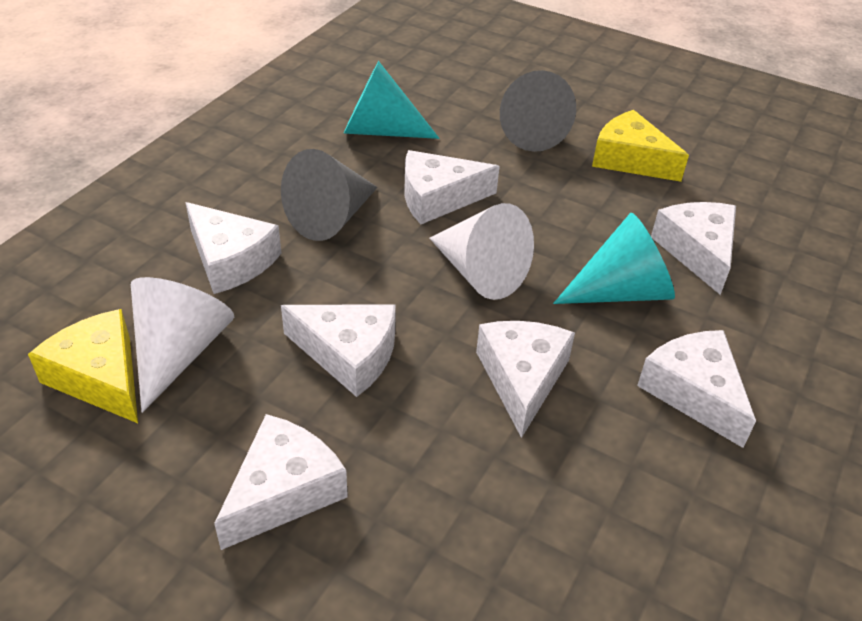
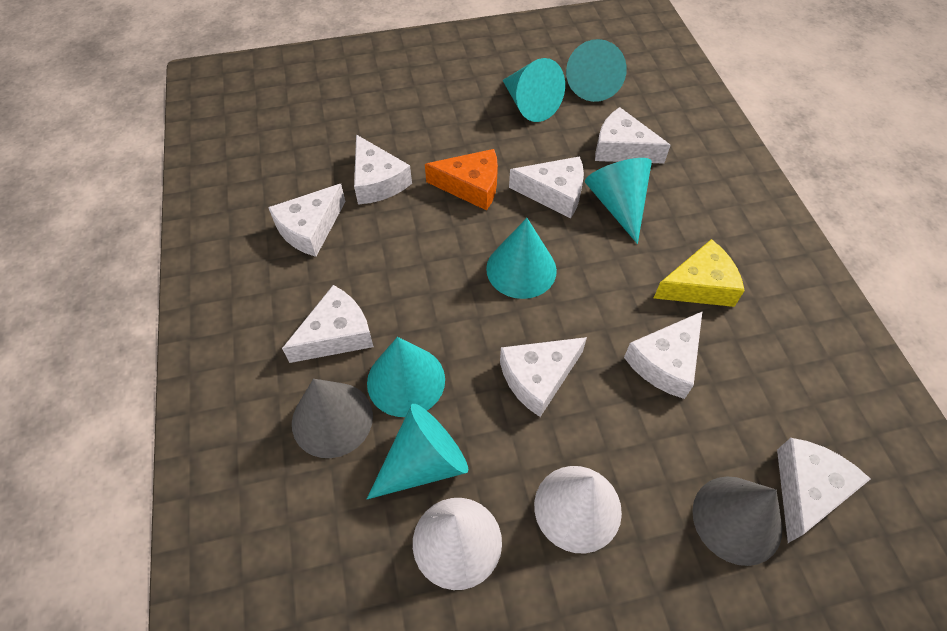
orange cheese: none = 0 -> [425,149,498,211] = 1
turquoise cone: [343,61,439,139] [553,212,675,304] = 2 -> [367,337,445,417] [367,404,468,499] [486,218,557,299] [502,58,565,122] [566,39,627,102] [585,158,652,244] = 6
white cheese: [185,202,282,294] [214,414,348,550] [281,304,396,397] [405,150,500,224] [476,321,575,438] [637,330,756,448] [651,202,736,295] = 7 -> [268,184,346,257] [282,285,374,363] [354,134,412,205] [500,337,587,417] [509,156,584,218] [595,107,671,164] [624,312,702,399] [777,438,870,543] = 8
yellow cheese: [28,309,138,423] [592,110,689,182] = 2 -> [654,239,745,307] = 1

